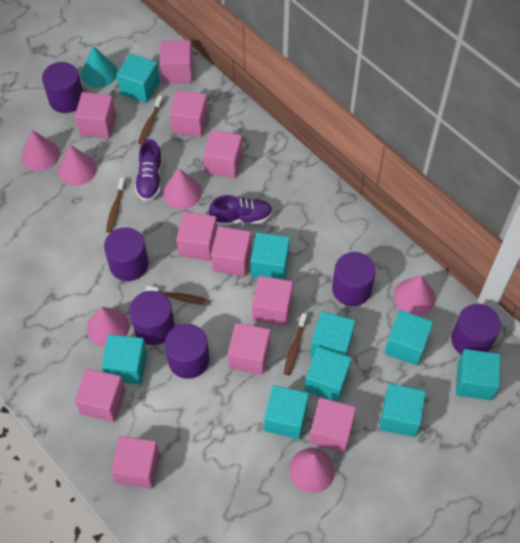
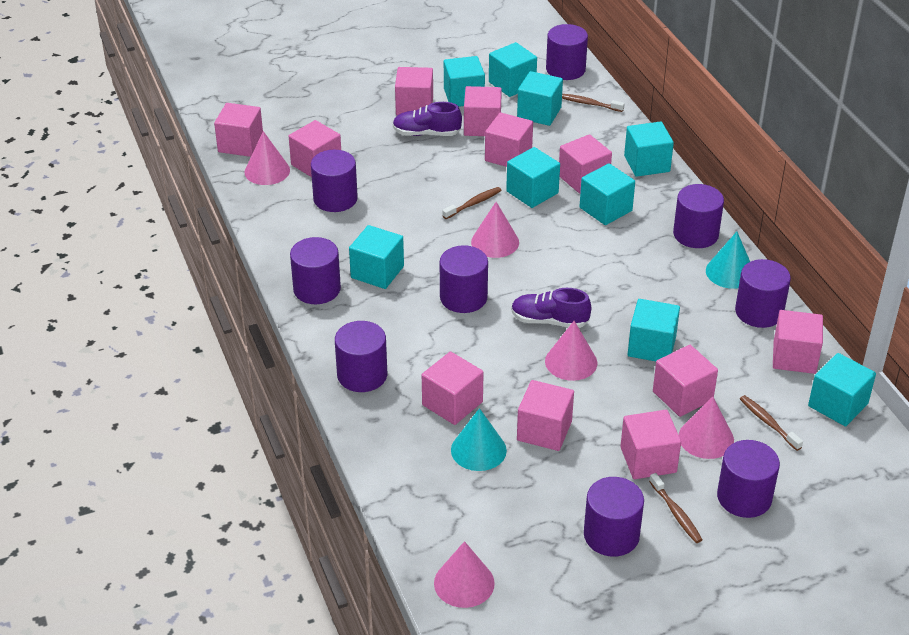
pink cone: [21,130,60,171] [58,145,97,186] [87,307,130,347] [163,168,202,209] [289,448,335,493] [394,276,435,316] = 6 -> [244,131,290,185] [434,541,495,608] [471,202,519,258] [545,321,597,381] [679,397,734,459] = 5
purple cylinder: [42,62,83,113] [104,227,149,281] [129,291,175,345] [165,324,209,379] [332,252,376,306] [451,304,501,355] = 6 -> [290,237,341,304] [311,150,358,212] [335,321,387,392] [440,245,488,313] [546,24,588,80] [584,477,644,557] [673,184,724,248] [717,440,780,518] [735,259,791,328] = 9
turquoise cone: [81,46,118,88] = 1 -> [451,408,507,471] [706,232,750,289] = 2

